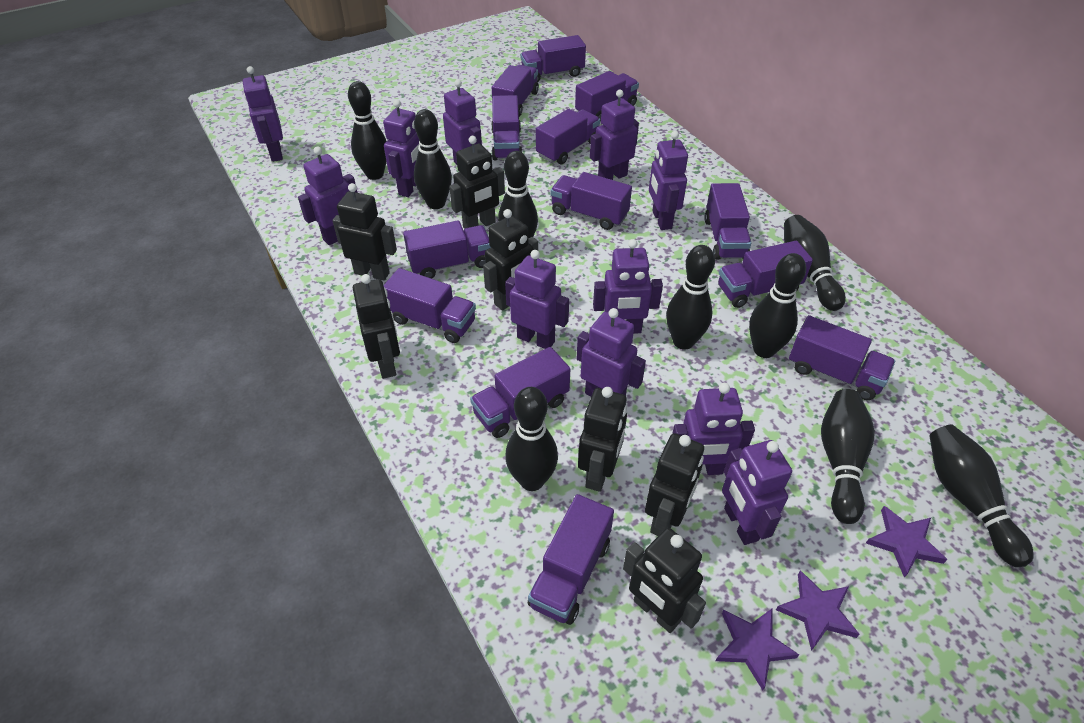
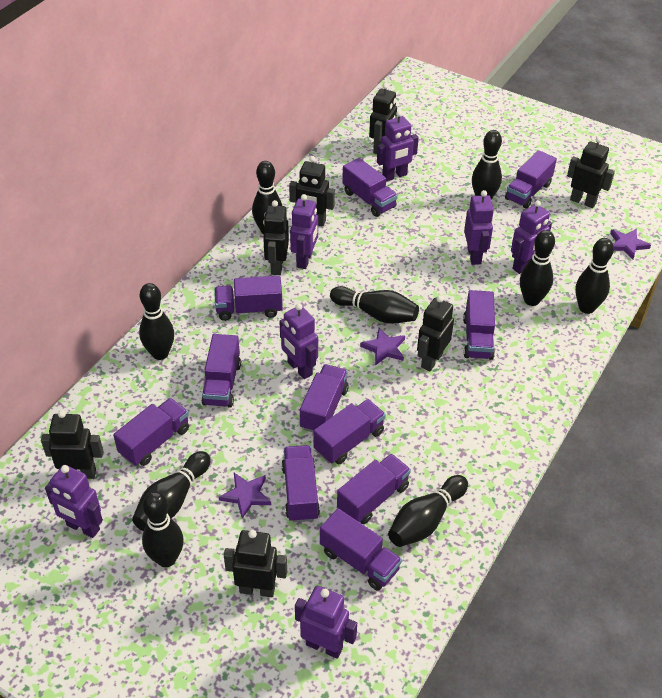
purple robot: [243,66,283,162] [298,146,357,245] [383,100,420,197] [443,79,482,164] [505,250,569,349] [577,308,646,396] [590,90,639,180] [593,239,663,334] [649,131,688,230] [672,383,755,475] [722,440,792,545] = 11 -> [45,465,103,538] [279,303,318,379] [290,194,318,269] [295,586,357,659] [377,111,419,181] [464,190,494,265] [511,200,552,274] = 7
purple truck: [383,268,476,343] [403,220,491,279] [470,347,570,438] [491,95,522,160] [492,65,539,117] [521,35,586,83] [528,494,614,625] [536,109,600,164] [550,172,632,230] [575,71,639,122] [704,183,751,260] [718,241,813,308] [789,315,895,400] = 13 -> [113,398,189,466] [201,334,241,408] [214,276,283,321] [281,445,320,522] [300,364,348,433] [314,399,386,464] [320,508,402,591] [337,454,411,524] [342,158,398,217] [463,290,495,360] [505,150,557,209] = 11

